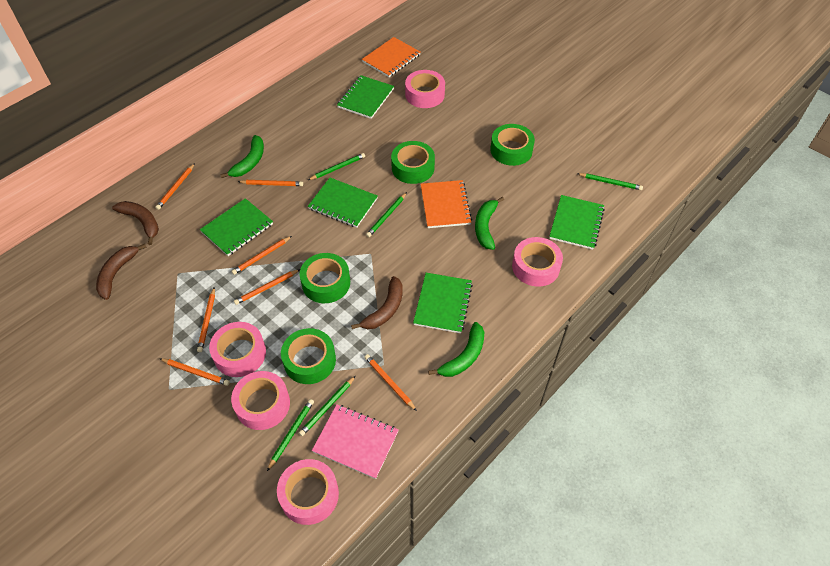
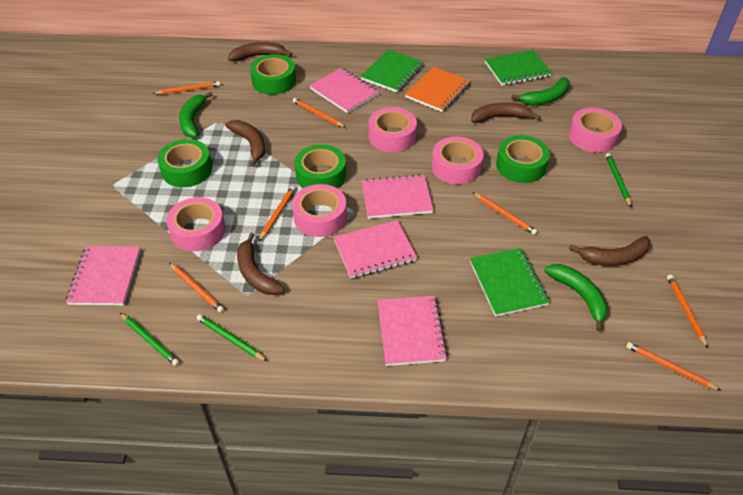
brown banana: [96,244,147,300] [112,201,159,245] [351,276,403,329] = 3 -> [225,120,265,167] [228,42,292,61] [237,233,284,295] [471,102,541,123] [569,236,651,266] = 5
green notebook: [200,198,273,256] [308,178,378,228] [337,75,394,119] [413,273,473,333] [549,195,605,250] = 5 -> [360,50,424,92] [470,248,550,317] [485,50,552,86] = 3
green pencil: [267,399,314,471] [299,376,355,436] [308,153,365,180] [366,192,407,237] [577,173,643,190] = 5 -> [120,313,180,366] [196,314,267,361] [606,153,632,208] = 3
orange notebook: [362,37,420,77] [421,180,472,228] = 2 -> [405,67,470,112] = 1
pink notebook: [312,404,399,479] = 1 -> [66,246,141,305] [309,68,379,113] [333,220,417,278] [362,174,433,219] [378,296,448,366] = 5

